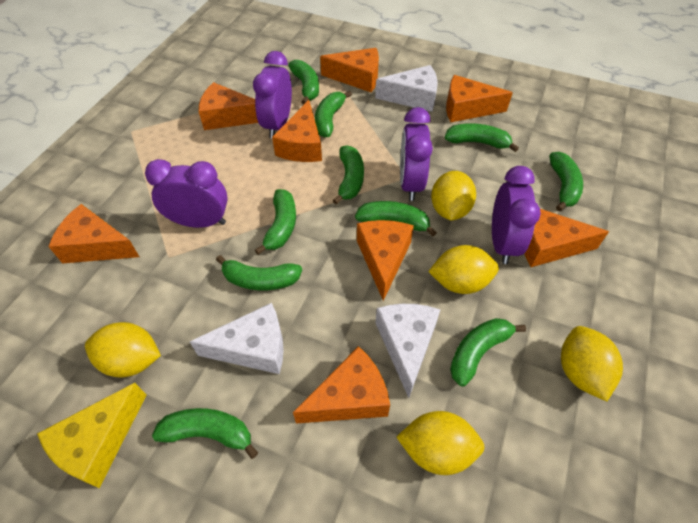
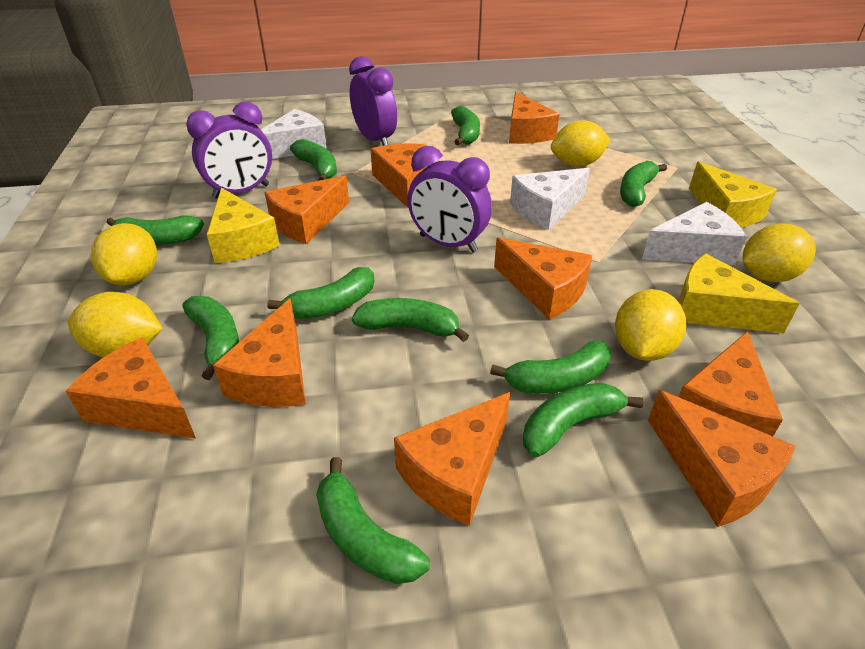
orange cheese: [48,204,139,264] [198,82,258,130] [272,100,322,162] [293,346,390,424] [320,48,379,93] [357,220,414,301] [446,75,513,122] [524,209,609,267] = 8 -> [66,337,196,439] [213,298,306,407] [264,175,349,244] [370,144,426,208] [394,392,510,526] [494,237,592,320] [509,92,560,144] [648,390,796,527] [678,331,783,436] = 9
purple clock: [145,159,228,228] [253,51,292,138] [400,107,433,201] [492,166,541,264] = 4 -> [186,101,272,199] [349,56,397,146] [407,146,492,253] = 3
yellow cheese: [37,383,146,488] = 1 -> [207,188,280,263] [678,253,800,333] [689,161,777,228] = 3

